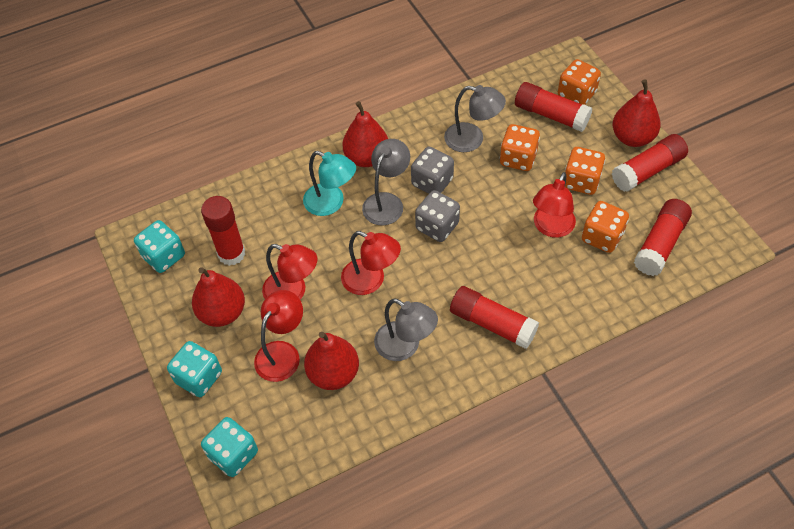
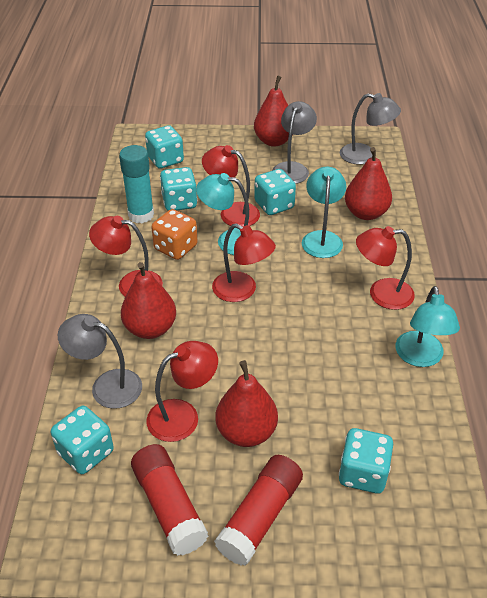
grey dice: [411,147,454,194] [415,190,460,242] = 2 -> none = 0
orange dice: [500,124,540,171] [558,59,601,105] [565,147,605,195] [582,201,629,253] = 4 -> [151,209,198,260] = 1
red glue stick: [201,196,245,266] [450,286,539,349] [515,82,593,132] [612,134,688,192] [634,199,692,276] = 5 -> [131,444,208,556] [214,455,303,566] = 2
red lamp: [254,290,303,382] [262,244,318,300] [341,231,401,295] [533,172,576,238] = 4 -> [89,216,163,297] [146,341,218,442] [202,145,260,227] [212,223,276,302] [356,226,415,310] = 5
turquoise dice: [134,220,185,273] [167,341,222,397] [201,417,258,477] = 3 -> [51,406,114,474] [145,125,184,169] [160,167,197,211] [254,169,296,215] [339,428,393,494] = 5
turquoise glue stick: none = 0 -> [119,145,154,223] = 1
turquoise lamp: [303,151,356,216] = 1 -> [196,173,249,255] [302,166,346,258] [395,286,460,367] = 3

